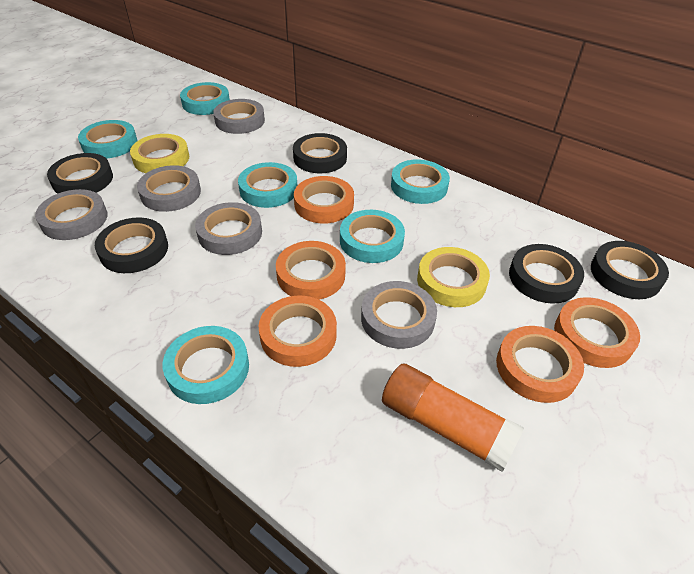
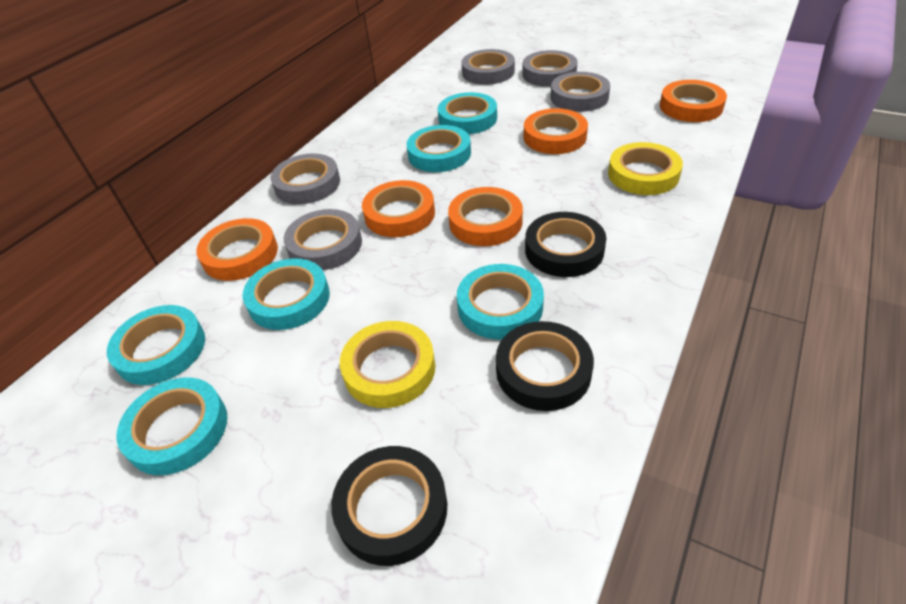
black tape: [47,153,113,194] [95,218,168,273] [293,133,347,173] [509,244,584,304] [591,241,669,299] = 5 -> [331,446,447,566] [496,321,594,411] [525,212,607,277] = 3
orange glue stick: [382,364,524,472] = 1 -> none = 0

